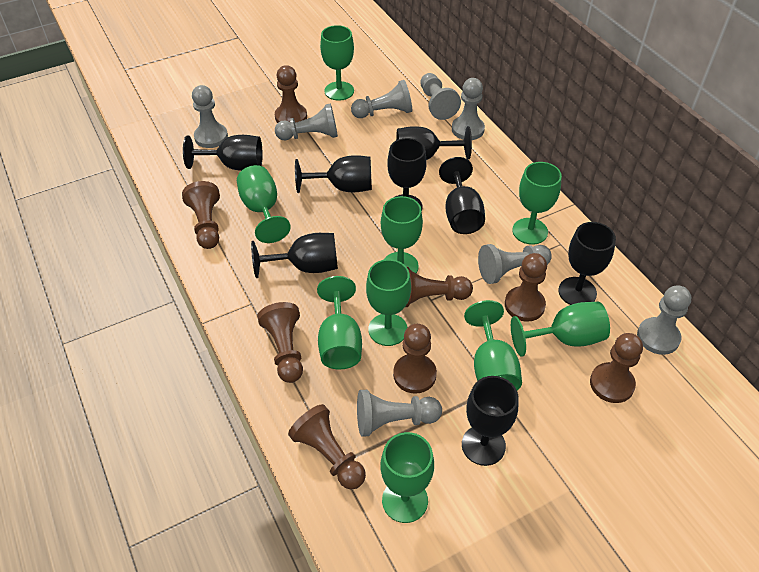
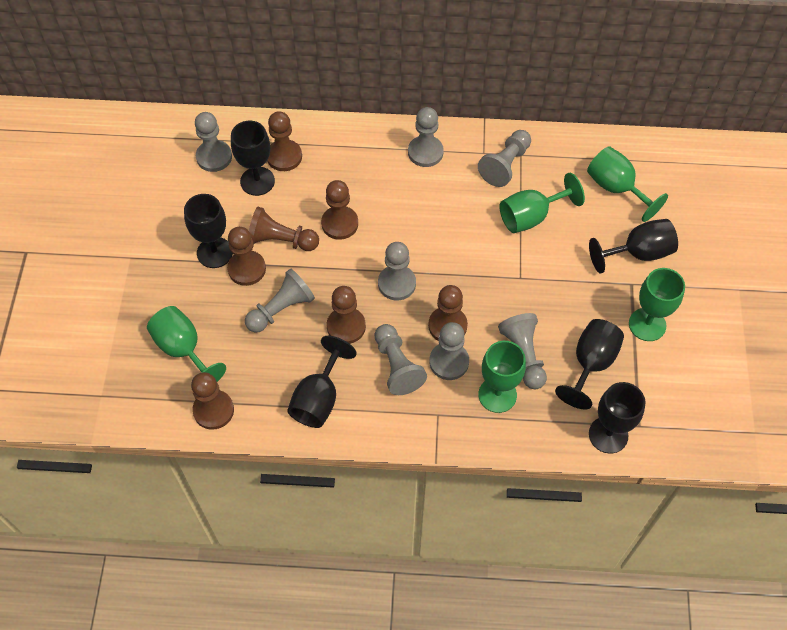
black goblet: [183,135,263,171] [251,233,338,278] [295,155,372,193] [387,138,427,211] [396,126,472,160] [439,157,485,234] [462,376,518,466] [558,222,616,305] = 8 -> [184,194,233,268] [231,121,275,196] [287,336,357,428] [555,319,624,410] [589,219,678,274] [589,382,645,454] = 6
brown pawn: [182,181,220,249] [257,302,303,383] [275,65,307,123] [288,404,366,489] [393,324,437,394] [406,267,473,307] [505,253,547,322] [590,333,643,403] = 8 -> [191,372,234,430] [227,227,266,286] [249,207,319,251] [267,111,302,171] [321,180,358,240] [327,286,366,344] [428,285,468,341] = 7
green goblet: [237,165,291,243] [317,276,362,370] [320,25,354,101] [366,259,411,346] [380,432,434,523] [381,196,423,273] [464,300,522,391] [511,302,610,357] [512,162,562,245] = 9 -> [147,306,226,382] [478,341,526,413] [500,173,585,233] [587,146,668,222] [629,268,685,341] = 5

